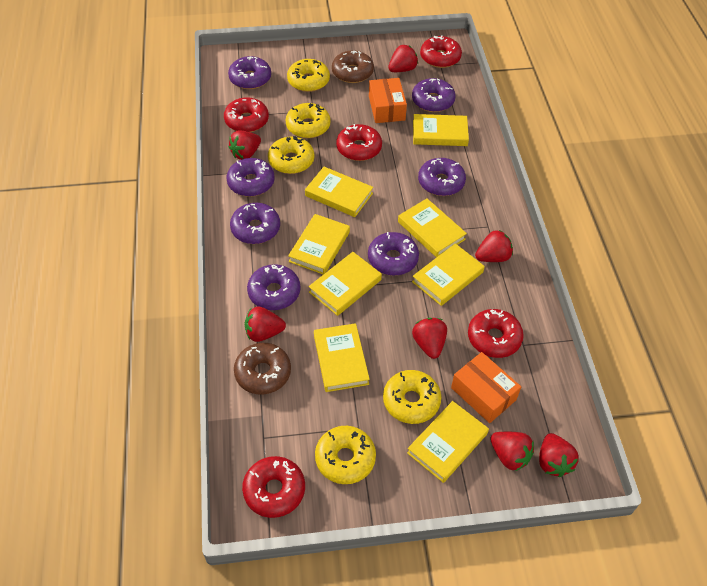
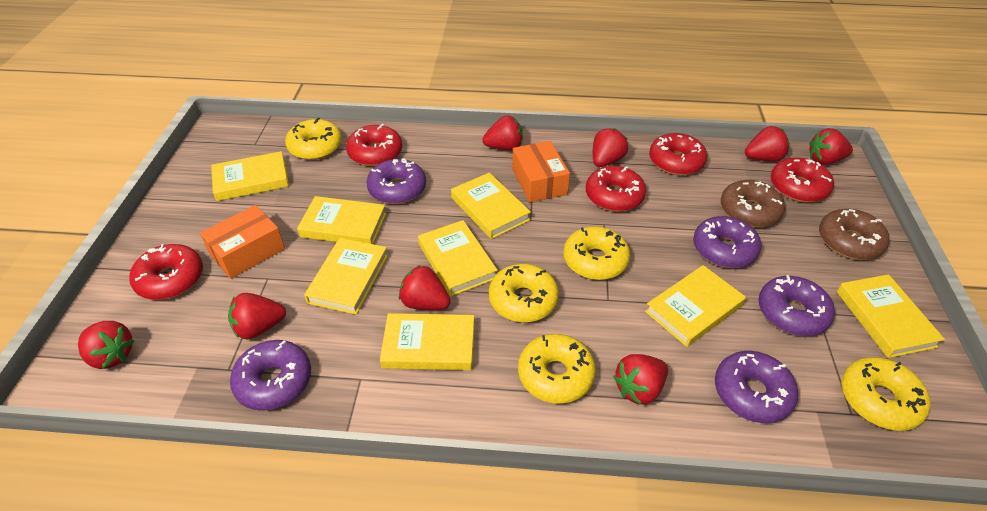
purple donut: [227,158,275,197] [228,56,271,89] [230,203,280,244] [247,264,300,310] [368,232,419,276] [412,78,456,112] [418,158,466,196] = 7 -> [230,340,311,411] [366,158,426,204] [693,216,761,268] [715,351,798,423] [758,275,835,336] = 5
red strawberry: [229,131,261,160] [244,306,286,342] [388,45,418,72] [412,318,447,359] [475,230,513,262] [490,432,534,471] [539,433,579,477] = 7 -> [78,321,134,369] [228,293,286,339] [399,265,450,310] [482,115,523,151] [593,128,628,167] [613,354,668,405] [745,126,789,162] [809,128,853,165] = 8

